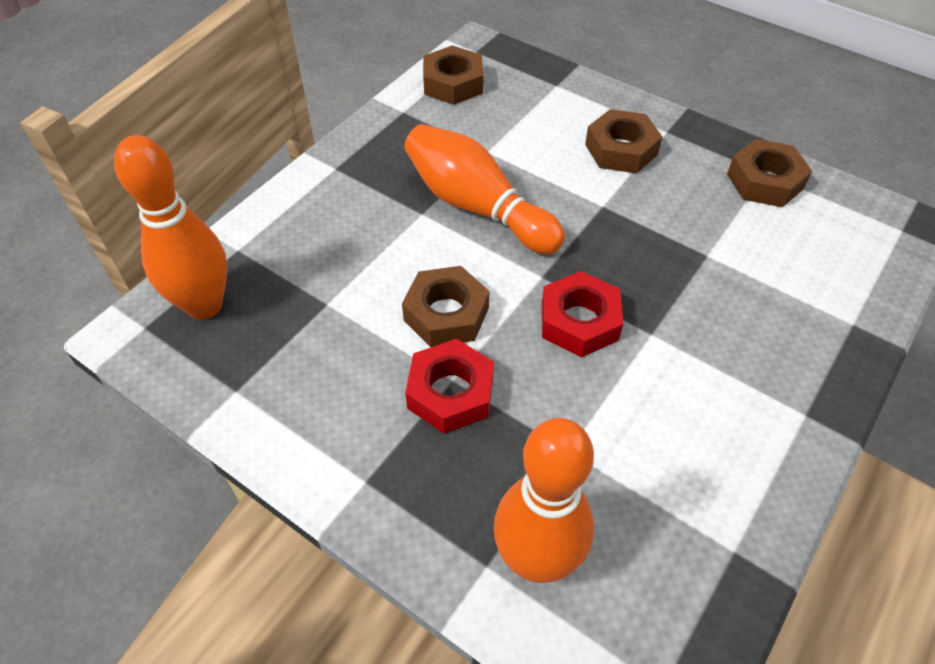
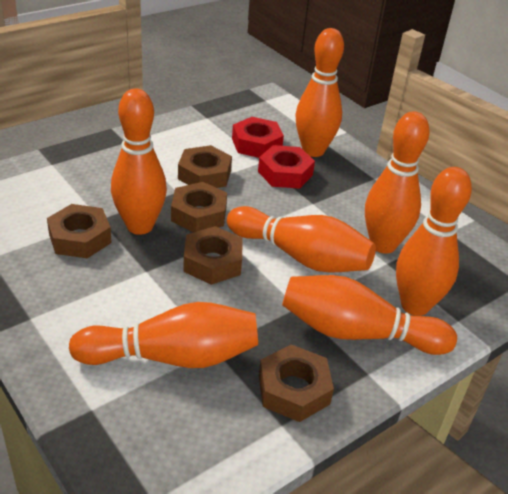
brown nut: [402,266,489,347] [423,45,483,105] [585,109,662,173] [727,139,812,207] = 4 -> [47,204,112,259] [171,182,227,232] [178,145,232,188] [183,226,243,285] [259,344,334,422] = 5
orange bowling pin: [114,135,227,320] [404,124,565,254] [493,418,594,583] = 3 -> [69,302,258,368] [111,89,167,235] [227,206,376,273] [282,275,457,355] [296,28,344,157] [365,112,430,254] [396,167,472,316] = 7

